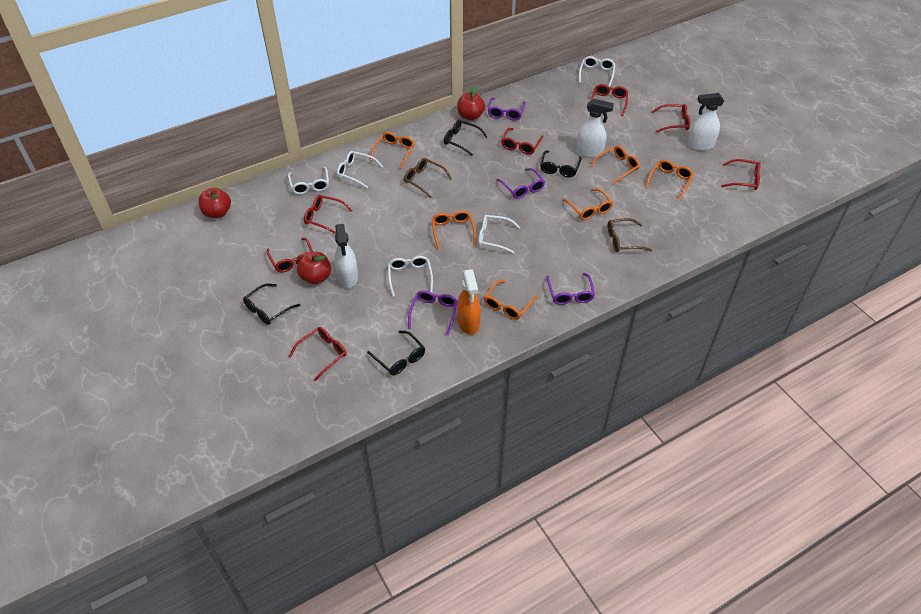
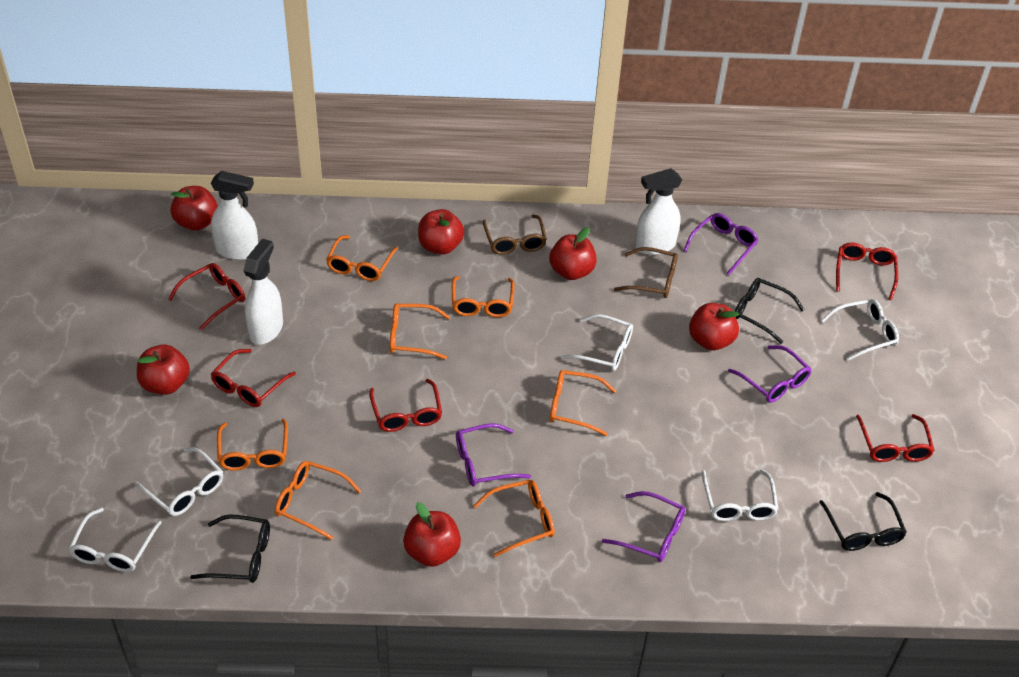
black glasses: [243,284,301,325] [367,331,425,375] [444,120,488,156] [540,151,582,177] = 4 -> [190,515,270,583] [735,278,805,344] [819,492,907,551] = 3
orange glasses: [370,132,415,169] [432,211,476,250] [484,280,538,320] [562,188,613,220] [591,146,640,185] [646,160,694,200] = 6 -> [217,419,288,471] [275,461,361,540] [326,235,398,281] [390,304,450,359] [452,276,515,317] [473,480,555,557] [550,370,616,436] = 7
orange spray bottle: [457,269,481,335] = 1 -> none = 0
red apple: [198,187,231,218] [297,252,331,284] [457,86,485,120] = 3 -> [137,344,190,395] [171,186,218,231] [403,502,461,567] [418,209,464,255] [550,227,597,280] [689,303,739,351] = 6
red glasses: [266,238,313,272] [289,327,347,381] [304,195,353,234] [501,128,543,155] [591,84,628,116] [652,104,690,132] [721,159,760,190] = 7 -> [168,263,245,330] [211,349,296,407] [369,379,442,432] [836,243,898,300] [856,414,935,462] = 5

